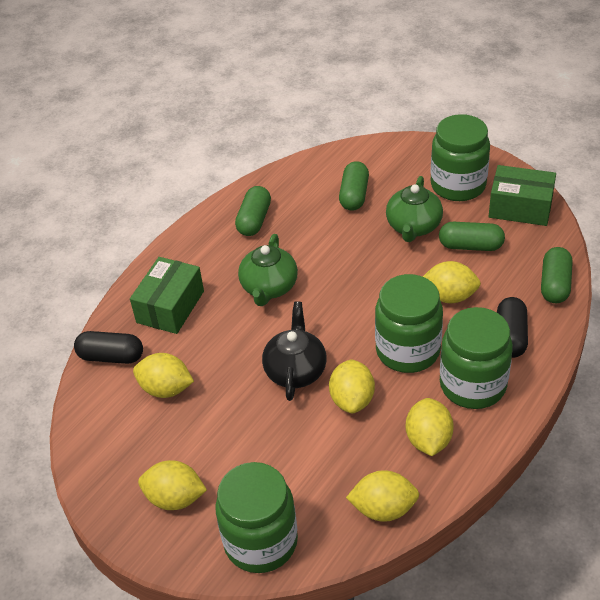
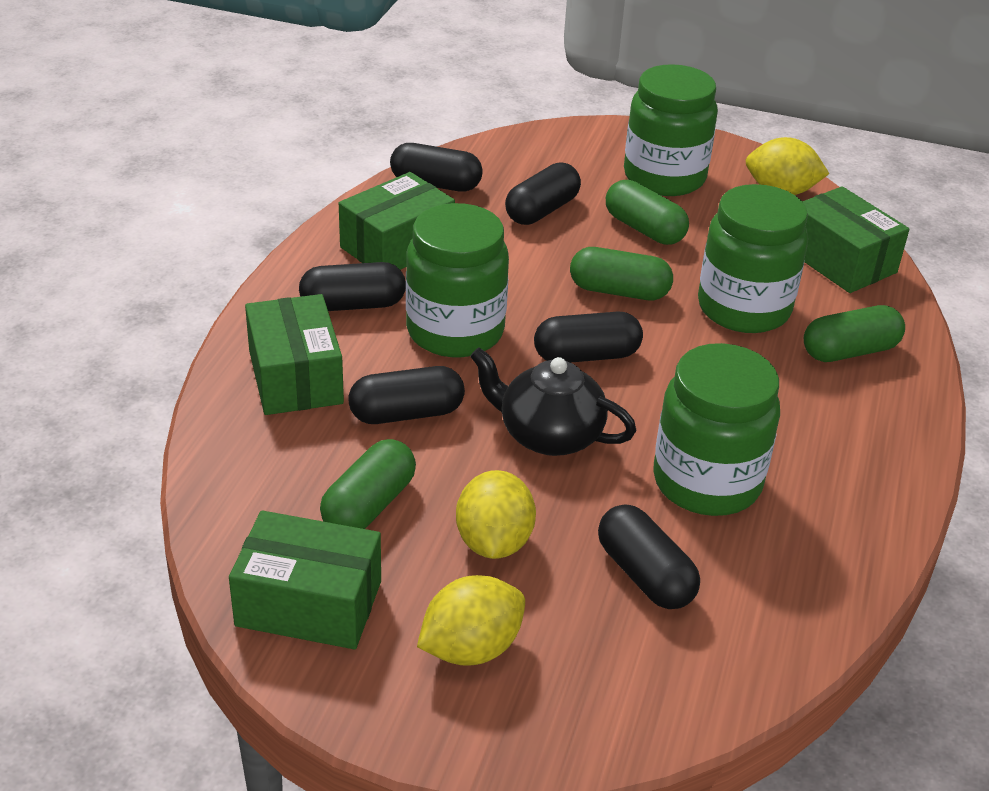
black capsule: [74,331,143,364] [497,297,528,358] = 2 -> [299,262,406,311] [349,366,465,424] [390,143,483,192] [505,162,581,225] [534,311,643,363] [598,505,700,609] = 6
green box: [130,257,204,334] [488,165,556,226] = 2 -> [229,510,381,649] [245,294,344,415] [339,172,455,270] [802,186,909,293] = 4
green teapot: [238,234,298,306] [386,176,443,242] = 2 -> none = 0
yellow lemon: [133,353,194,398] [138,460,207,510] [329,359,375,413] [346,470,419,522] [406,398,454,456] [423,261,481,303] = 6 -> [417,575,525,666] [456,470,536,559] [745,137,829,195] = 3

